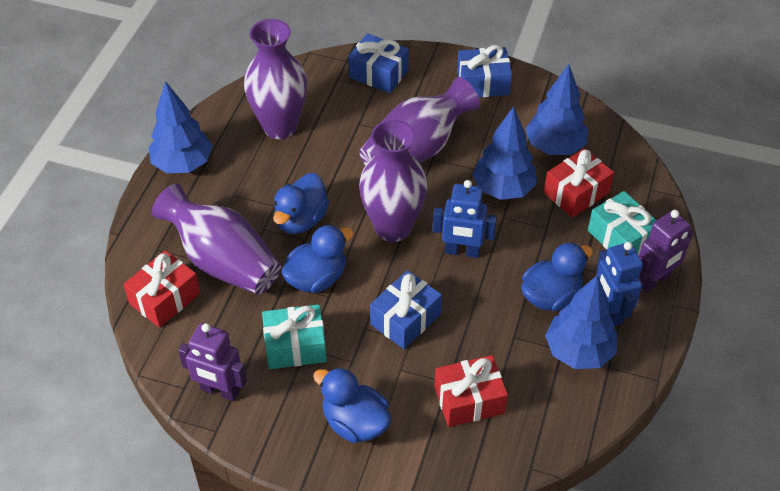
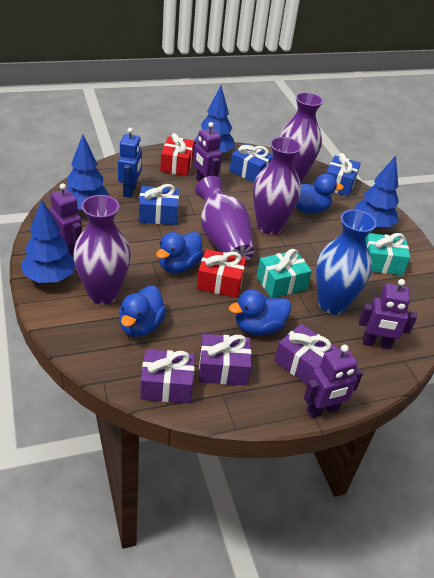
blue robot: [433,180,497,258] [596,242,643,326] = 2 -> [118,128,142,198] = 1
blue vase: none = 0 -> [316,210,377,315] = 1
purple gift: none = 0 -> [140,349,195,404] [199,334,251,386] [274,324,338,385] = 3
purple robot: [178,323,247,401] [639,210,693,292] = 2 -> [49,183,82,256] [193,122,222,181] [304,345,363,418] [359,279,417,349] = 4
red gift: [123,250,200,328] [434,355,508,427] [544,148,614,218] = 3 -> [160,133,195,176] [197,249,246,298] = 2

